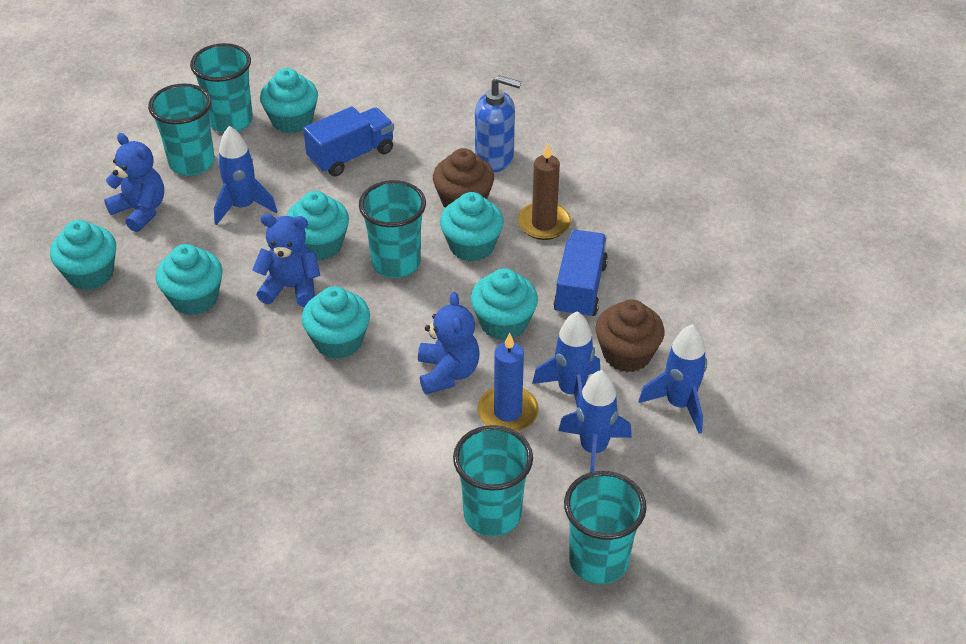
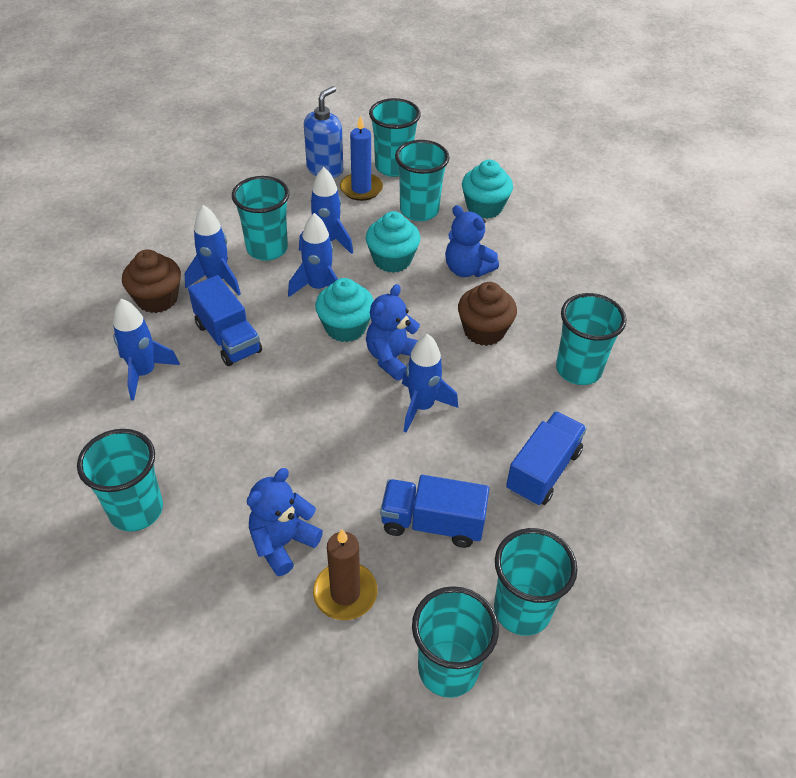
blue rocket: [214,126,278,225] [532,311,600,408] [558,370,632,472] [638,324,707,434] = 4 -> [113,299,180,401] [185,205,241,295] [288,213,338,297] [299,167,353,254] [402,334,458,433] = 5
blue truck: [303,106,394,177] [553,230,608,319] = 2 -> [188,275,262,366] [380,475,489,548] [506,411,587,506] = 3
turquoise cup: [148,83,215,176] [190,43,253,133] [359,180,426,278] [453,425,533,536] [564,471,647,584] = 5 -> [77,429,163,532] [232,176,289,261] [369,98,421,177] [395,140,449,221] [412,586,499,698] [494,528,578,636] [556,293,626,385] = 7
turquoise cupcake: [50,220,116,290] [156,244,223,315] [260,68,318,133] [286,191,349,261] [302,286,370,359] [440,192,504,262] [471,268,538,340] = 7 -> [315,278,374,342] [366,211,420,273] [462,160,513,219] = 3

